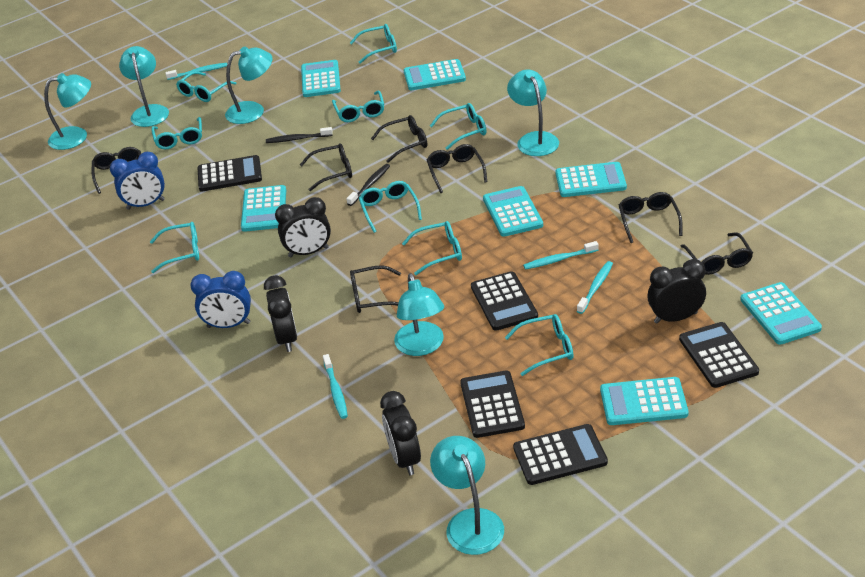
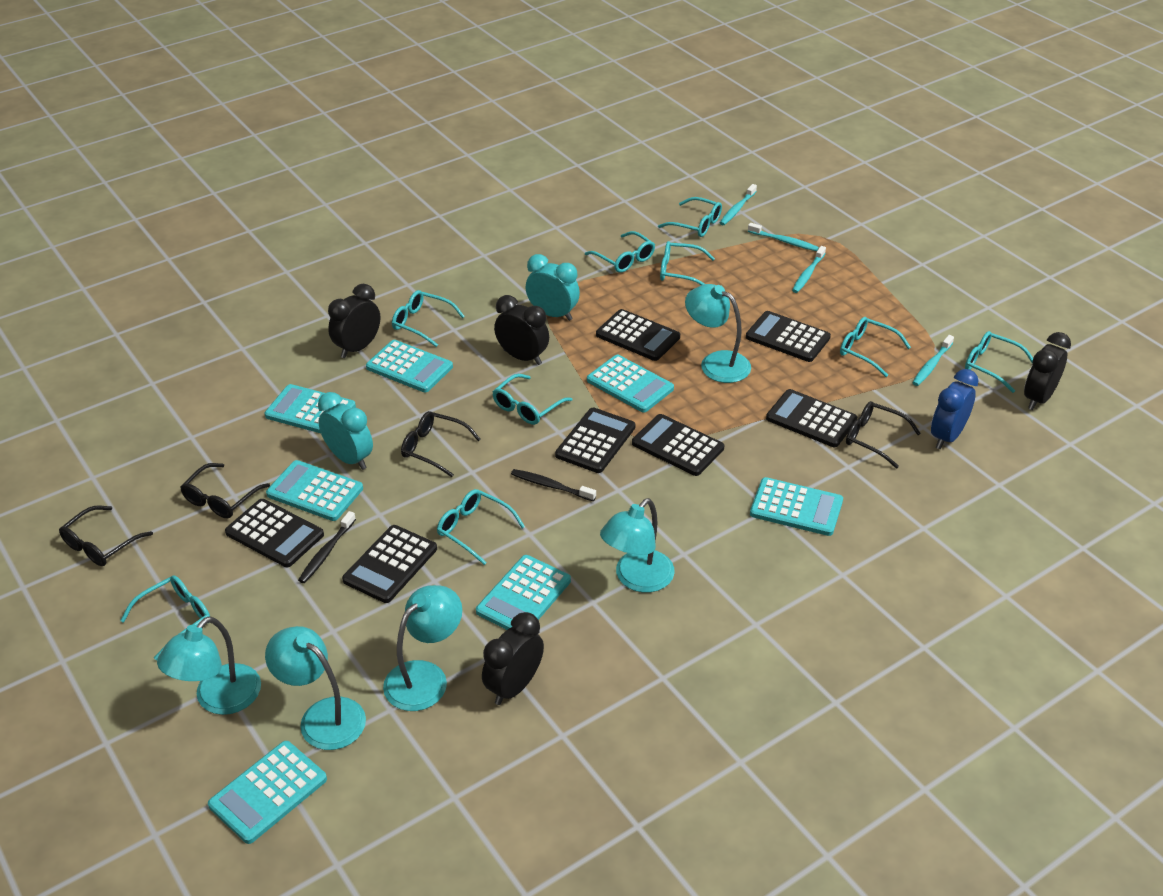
black calculator: [197,155,262,192] [460,371,525,438] [471,271,538,331] [513,424,608,485] [679,322,759,388] = 5 -> [225,499,324,567] [342,525,437,603] [555,407,636,473] [596,309,680,361] [632,414,724,476] [746,311,831,362] [766,389,857,447] = 7
black glasses: [92,147,141,194] [300,143,352,191] [350,265,401,313] [371,115,427,163] [427,144,487,193] [619,192,683,243] [681,233,753,275] = 7 -> [59,506,153,566] [180,463,270,518] [401,411,481,477] [846,401,921,468] = 4
blue clock: [110,152,165,210] [190,271,251,328] = 2 -> [931,369,978,449] = 1
turquoise clock: none = 0 -> [318,392,373,470] [526,254,580,321] = 2
turquoise lamp: [44,73,91,150] [119,46,169,127] [225,47,273,124] [394,273,444,356] [430,436,504,555] [507,70,559,156] = 6 -> [157,616,261,715] [265,626,366,750] [383,585,462,711] [600,498,675,593] [685,284,751,383] = 5

